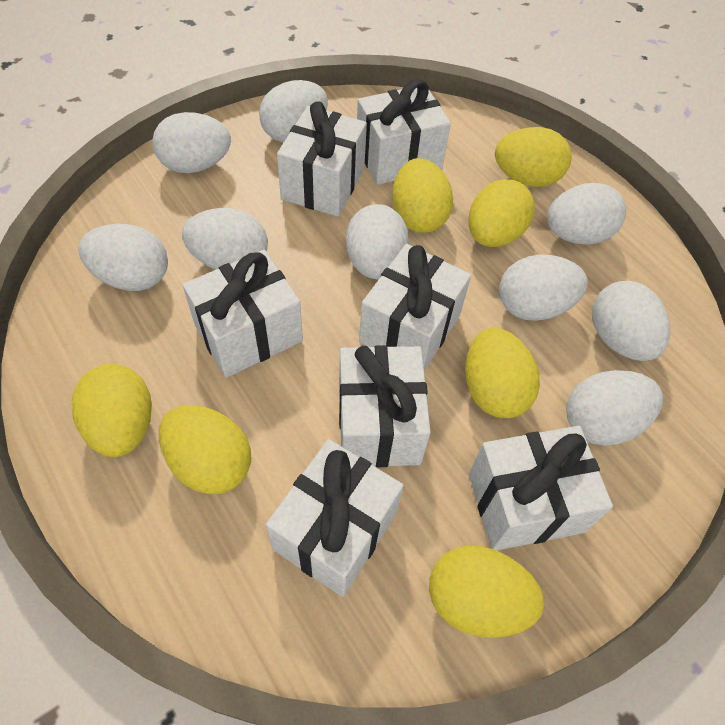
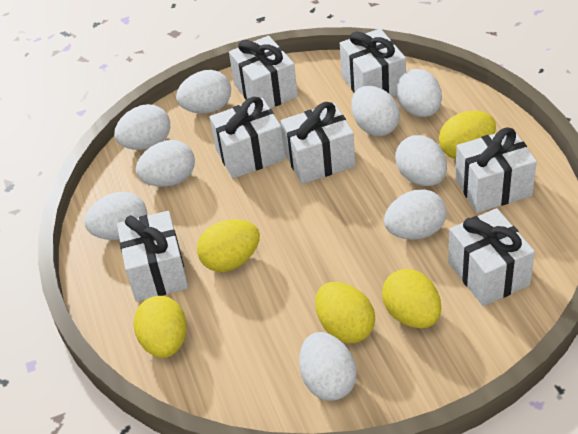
yellow egg: [72,364,152,457] [159,405,251,495] [392,158,453,233] [429,546,544,638] [465,328,540,418] [468,179,535,247] [495,127,571,187] = 7 -> [134,296,187,358] [197,219,260,272] [315,282,375,343] [382,269,441,328] [439,111,496,159] = 5

